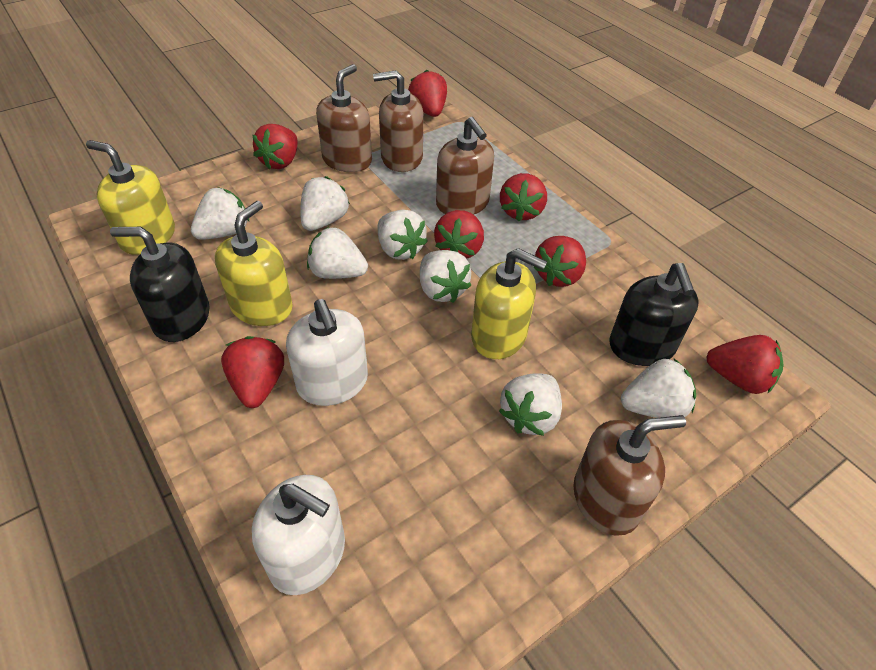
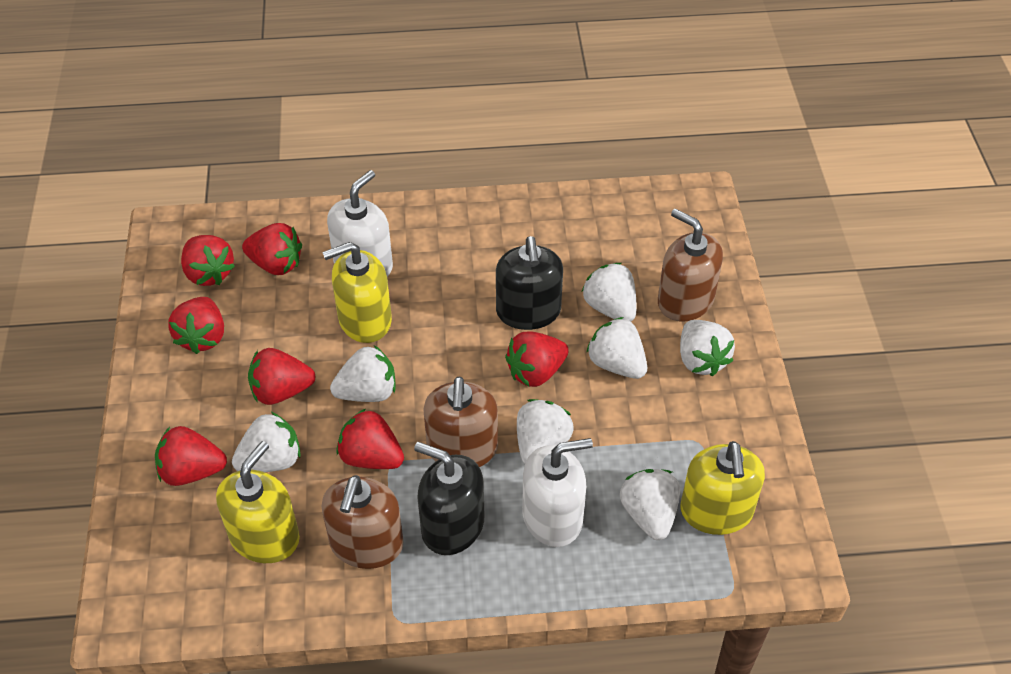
brown soap dispenser: [316,64,372,172] [373,70,423,172] [436,117,494,215] [573,415,686,536] = 4 -> [322,475,404,569] [423,377,498,467] [658,208,723,322] = 3

